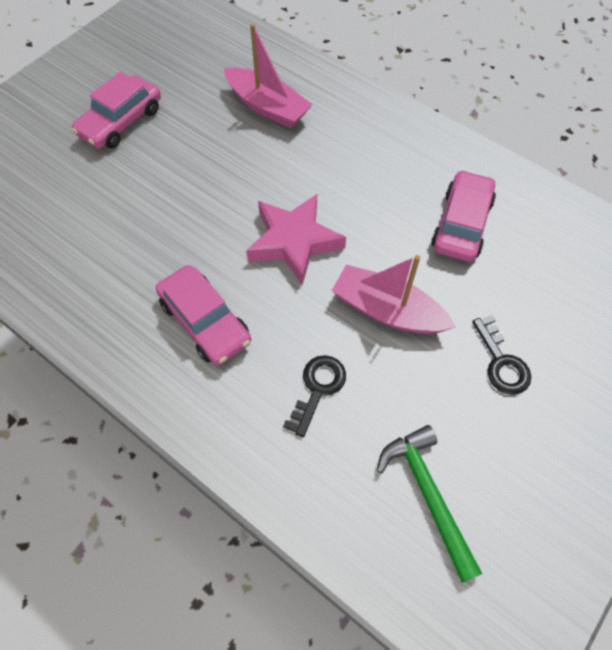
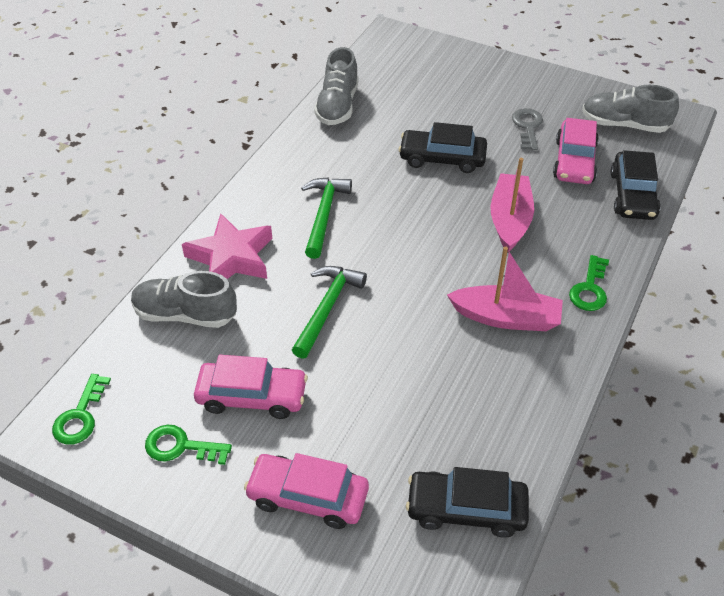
black car: none = 0 -> [398,122,487,173] [406,467,529,538] [611,150,661,220] = 3
black key: [283,355,346,437] [472,315,531,395] = 2 -> none = 0
green hammer: [377,425,482,583] = 1 -> [292,266,367,359] [301,177,352,259] = 2
green key: none = 0 -> [52,374,111,445] [145,425,232,465] [569,255,609,311] = 3
grey key: none = 0 -> [512,108,543,150] = 1
grey shoe: none = 0 -> [131,271,237,328] [314,47,359,125] [582,85,679,133] = 3

